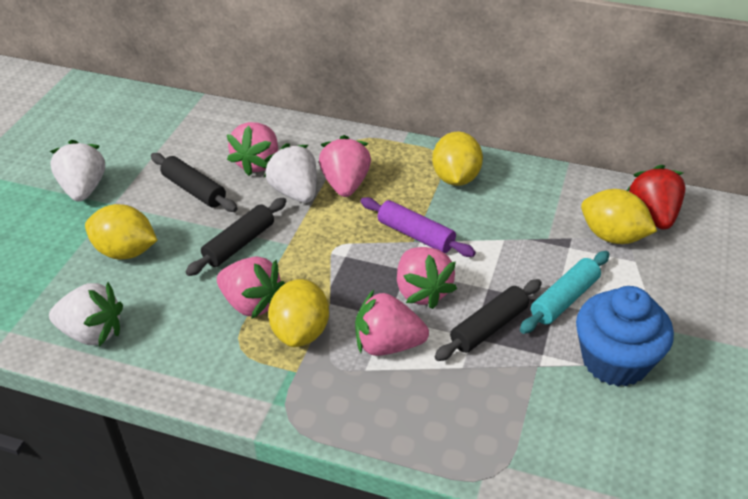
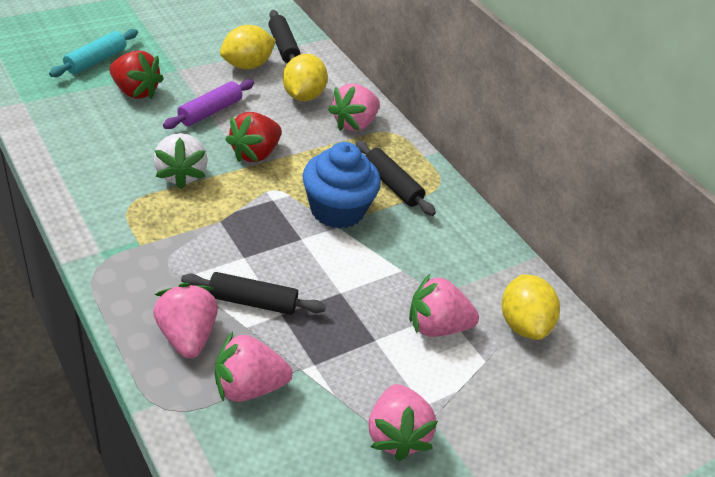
red strawberry: [627,165,685,230] = 1 -> [109,50,164,99] [225,112,282,162] = 2
white strawberry: [49,282,123,346] [50,140,105,201] [264,143,317,203] = 3 -> [153,133,208,189] = 1
yellow lemon: [85,204,157,259] [268,279,329,347] [432,132,483,186] [581,189,657,244] = 4 -> [220,25,276,69] [283,54,328,101] [502,274,560,340] = 3

